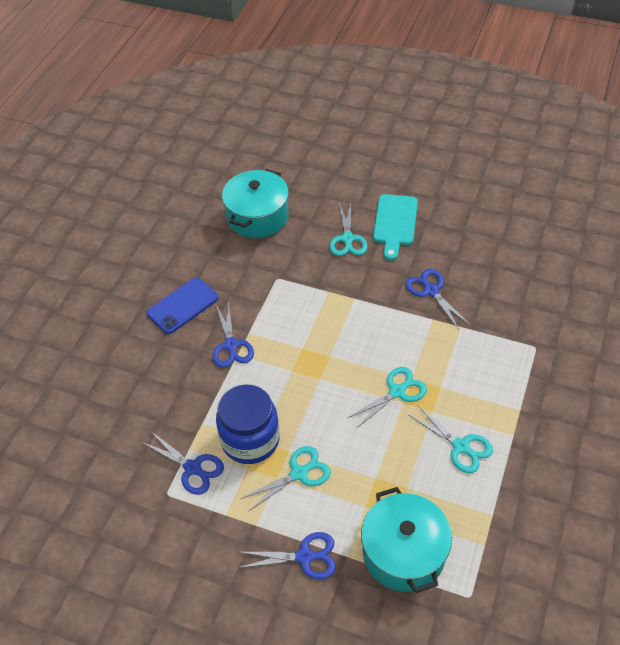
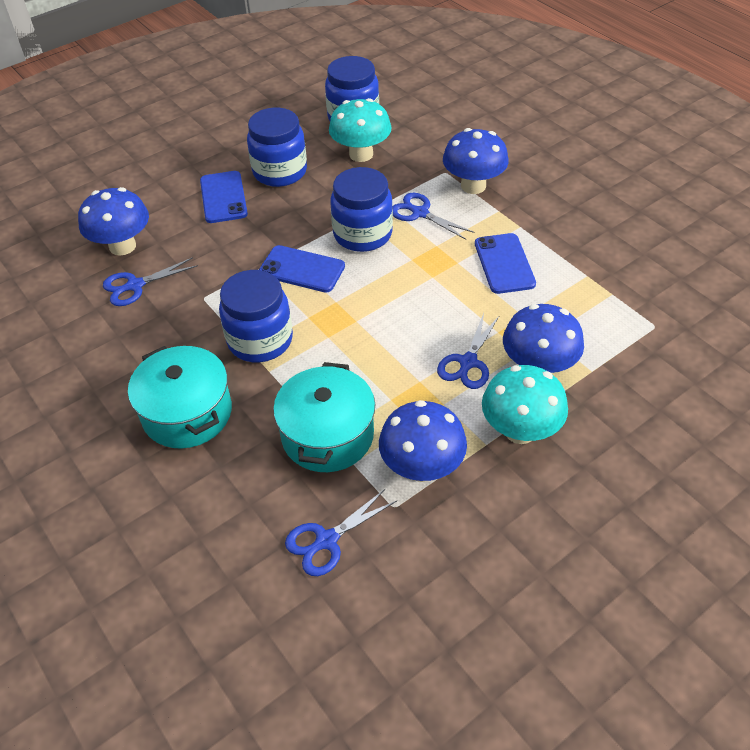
blue jar: [216,384,280,464] = 1 -> [219,270,293,362] [247,108,307,187] [325,56,379,121] [330,167,393,252] = 4
blue mushroom: none = 0 -> [78,187,149,256] [379,400,467,482] [443,128,509,194] [503,304,584,374] = 4
blue phone: [146,277,219,334] = 1 -> [200,171,248,223] [259,245,345,293] [475,233,536,294] = 3
turquoise cutting board: [373,194,418,261] = 1 -> none = 0
turquoise mushroom: none = 0 -> [329,98,391,162] [482,365,568,444] = 2
turquoise scissors: [241,446,331,511] [330,202,367,256] [348,367,427,429] [409,405,493,473] = 4 -> none = 0

